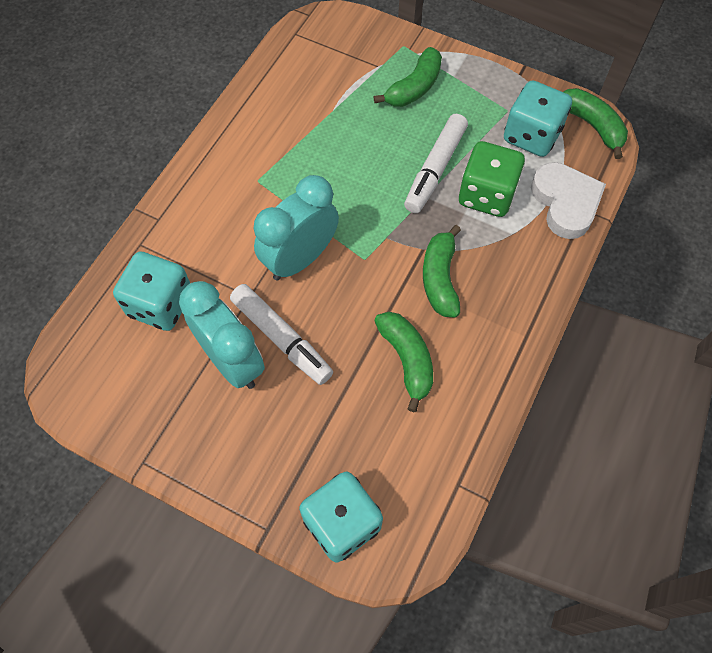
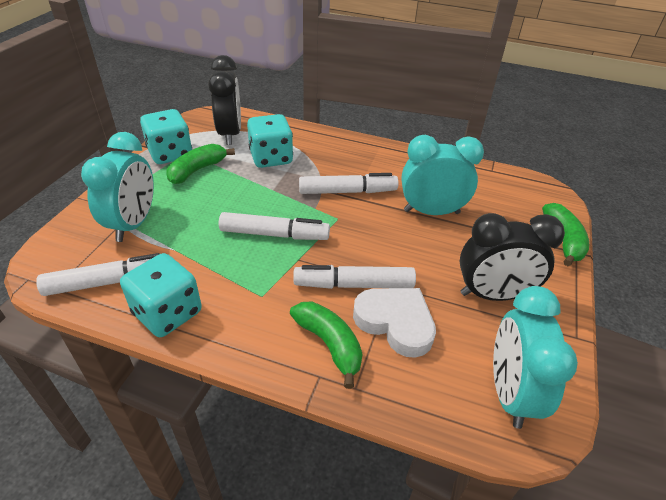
black clock: none = 0 -> [208,55,241,145] [460,213,565,301] = 2
green banana: [374,47,442,107] [375,312,433,412] [423,225,461,317] [563,88,628,159] = 4 -> [166,144,235,184] [290,302,362,389] [542,203,589,266] = 3
green dice: [459,141,525,217] = 1 -> none = 0
turquoise clock: [179,281,265,389] [254,175,339,281] = 2 -> [81,132,154,242] [402,135,484,215] [493,286,578,429] = 3
white marker: [230,284,333,385] [404,114,468,213] = 2 -> [36,253,159,296] [219,212,330,240] [293,265,416,289] [299,173,399,194] = 4

